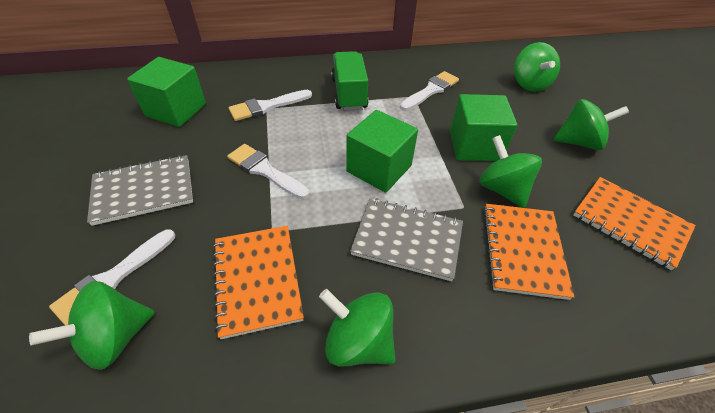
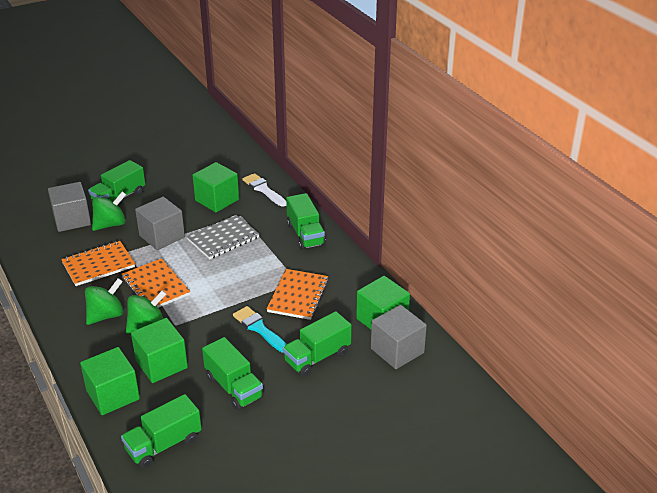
green cube: [127,57,206,127] [346,110,418,193] [450,94,518,161] = 3 -> [80,347,140,415] [131,318,188,383] [193,162,239,212] [356,276,410,329] = 4
green spinning top: [29,281,155,370] [319,289,395,367] [479,135,542,208] [514,42,560,92] [553,99,629,150] = 5 -> [85,278,123,325] [92,191,126,231] [126,290,166,334] = 3
green truck: [331,51,368,111] = 1 -> [88,160,145,202] [121,394,202,469] [202,337,264,410] [283,311,352,377] [286,193,326,250] = 5
grey cube: none = 0 -> [48,182,91,232] [135,197,185,250] [371,305,427,369] = 3
grey notebook: [87,155,193,226] [350,198,463,281] = 2 -> [187,215,259,259] = 1
turquoise brush: none = 0 -> [233,306,287,353] = 1
white brush: [49,229,175,325] [227,144,309,199] [229,90,312,121] [400,71,459,111] = 4 -> [242,173,287,207] = 1

